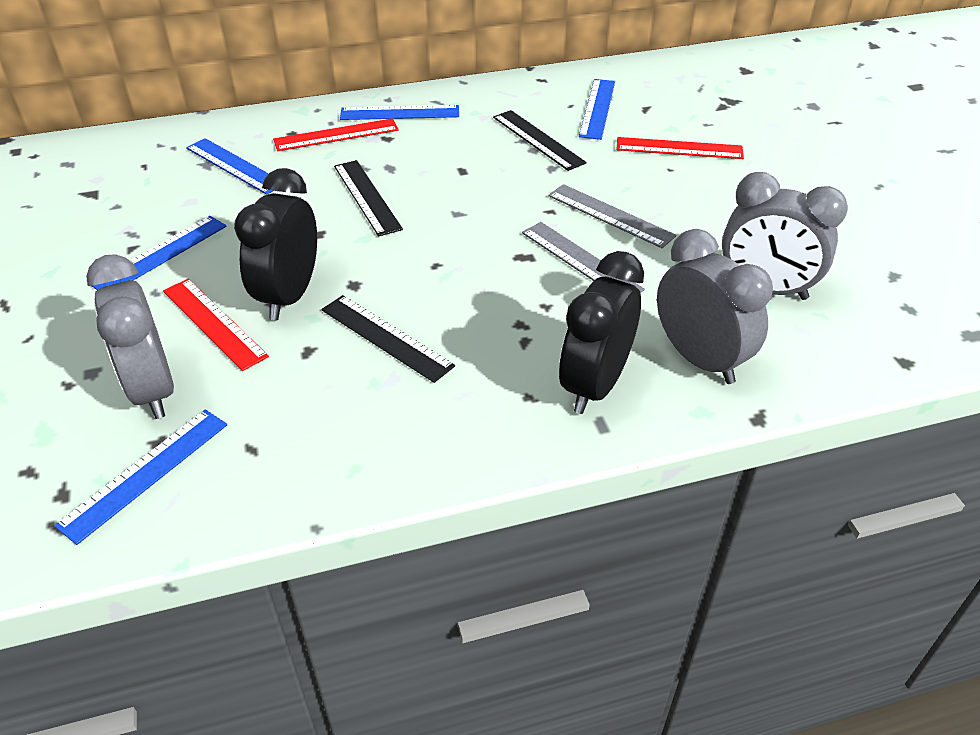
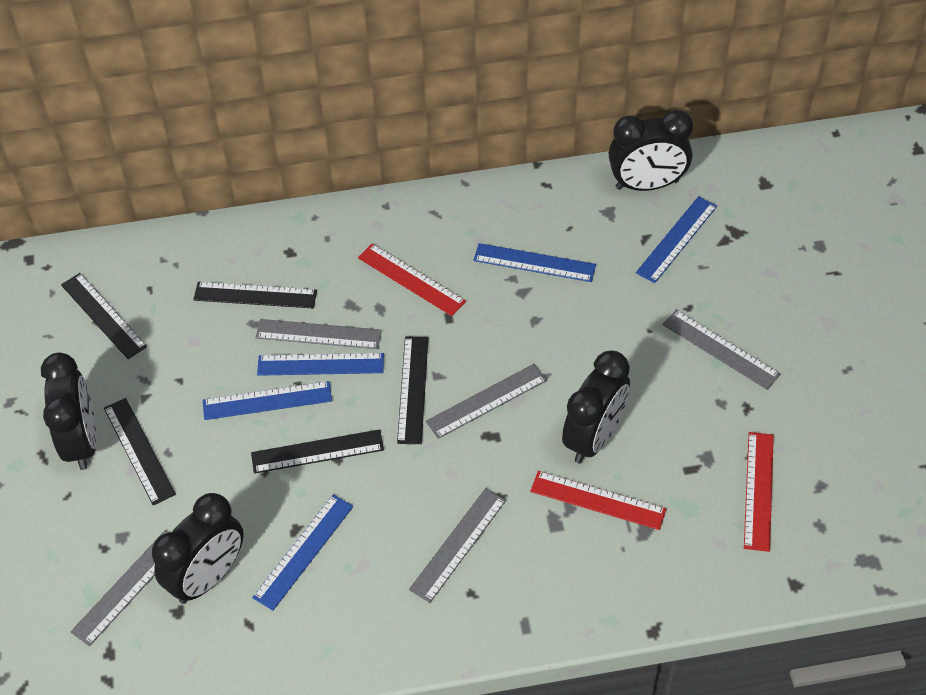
black clock: [234,168,317,320] [559,251,644,414] = 2 -> [41,353,97,470] [152,493,244,604] [562,351,630,464] [609,110,693,191] = 4
black ruler: [321,295,455,383] [334,160,403,237] [493,110,587,171] = 3 -> [61,273,147,359] [104,398,176,506] [193,282,317,308] [251,429,384,474] [397,337,428,444] = 5
grey clock: [86,254,174,419] [657,229,773,384] [722,172,848,300] = 3 -> none = 0
grey ruler: [522,222,645,293] [548,184,676,248] = 2 -> [70,530,169,646] [256,319,382,349] [409,488,506,603] [426,364,547,439] [663,310,781,390] = 5

